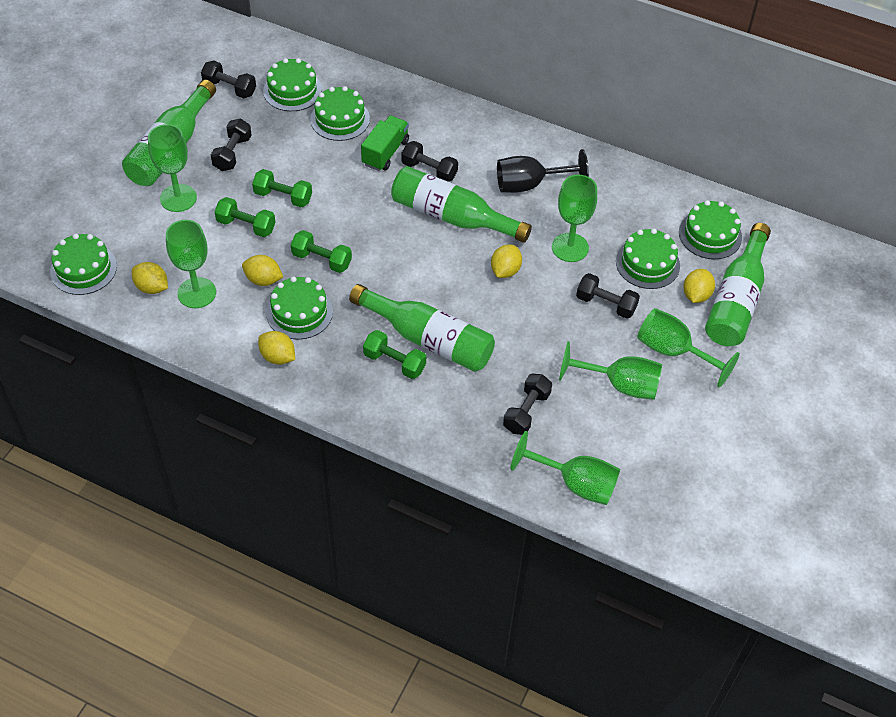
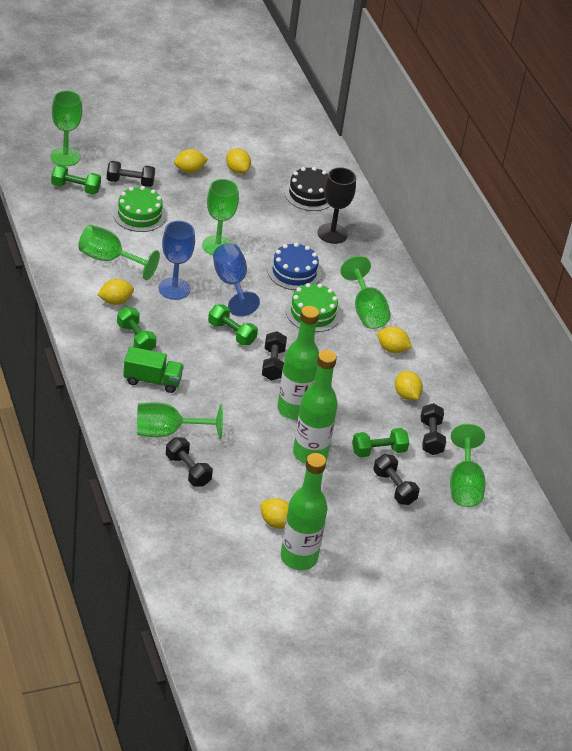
black cake: none = 0 -> [285,167,330,211] = 1
blue cake: none = 0 -> [268,243,321,290] = 1
blue goblet: none = 0 -> [158,221,195,300] [213,243,260,317] = 2
green bottle: [122,80,216,186] [349,284,495,372] [391,166,532,243] [705,223,771,346] = 4 -> [277,306,319,420] [281,453,327,570] [293,350,338,464] = 3
green cake: [50,234,117,295] [263,58,322,111] [266,276,333,340] [310,86,370,141] [616,228,680,289] [679,200,742,259] = 6 -> [113,186,166,232] [286,283,341,332] = 2
yellow lemon: [132,262,168,294] [242,255,283,286] [258,331,295,365] [491,244,522,278] [683,269,715,303] = 5 -> [97,279,134,305] [174,149,208,173] [226,148,251,174] [260,498,289,529] [377,326,412,353] [395,371,423,400] = 6

